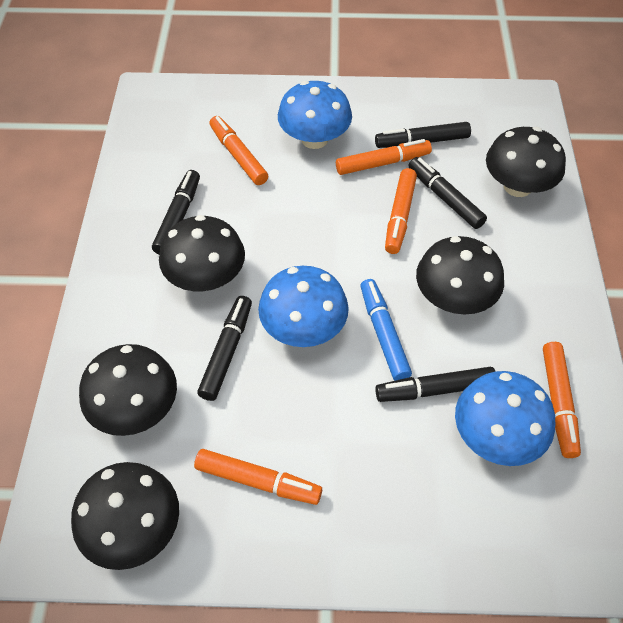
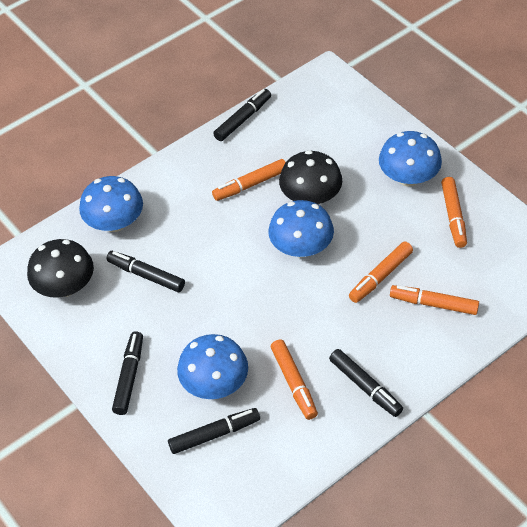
black mushroom: [71,462,179,570] [79,344,177,436] [159,215,245,291] [416,236,504,314] [486,127,566,197] = 5 -> [27,239,94,298] [279,150,342,205] = 2
blue marker: [360,279,412,381] = 1 -> none = 0
blue mushroom: [258,266,349,347] [278,81,352,149] [455,371,555,466] = 3 -> [79,176,143,232] [177,334,248,399] [268,200,334,257] [379,131,442,187] = 4

